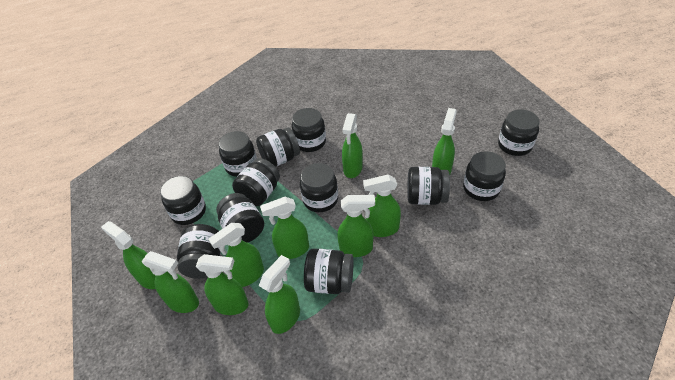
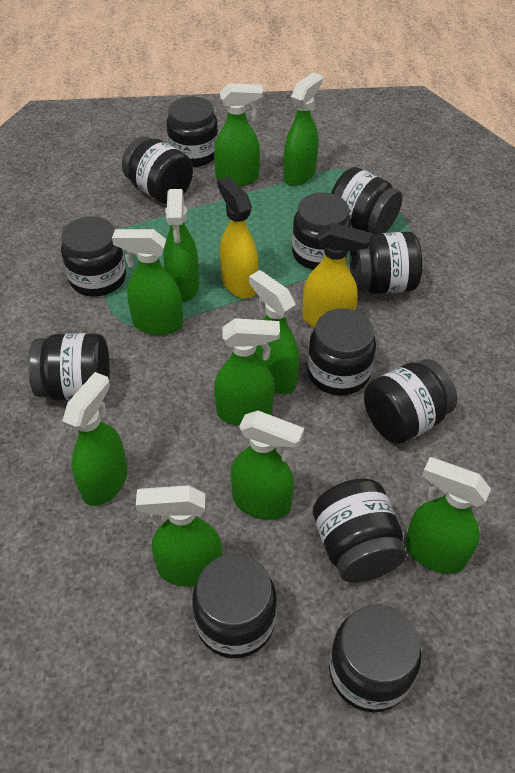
yellow spray bottle: none = 0 -> [217,176,258,298] [303,223,371,328] = 2

